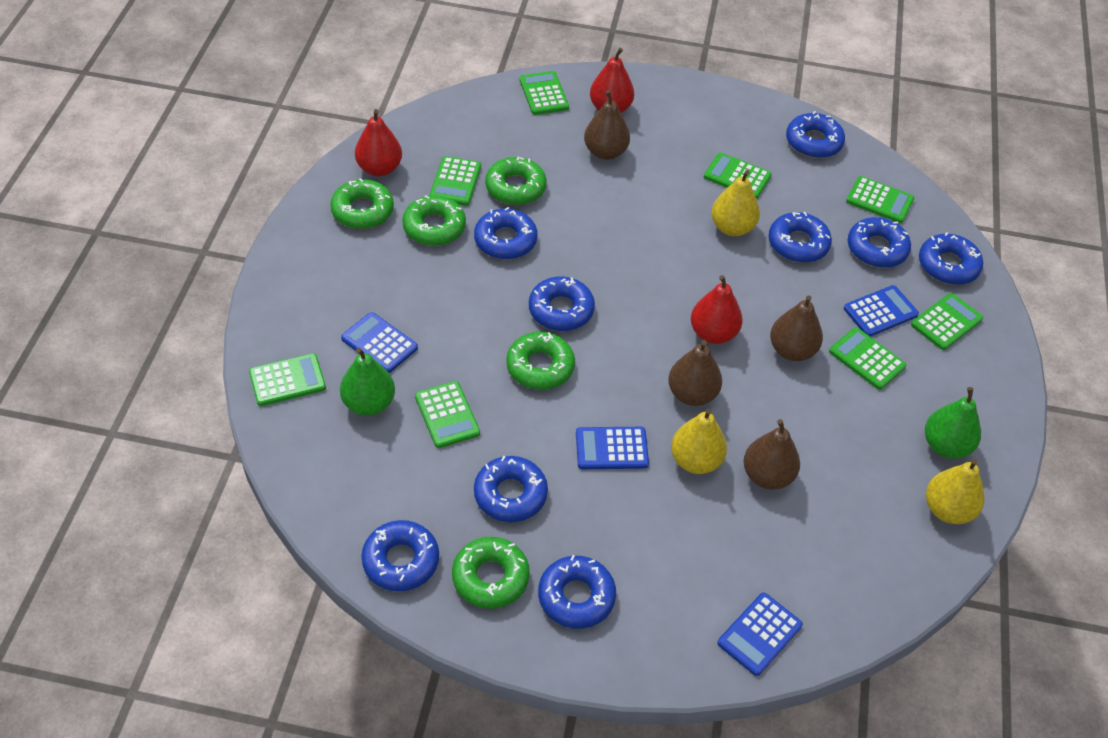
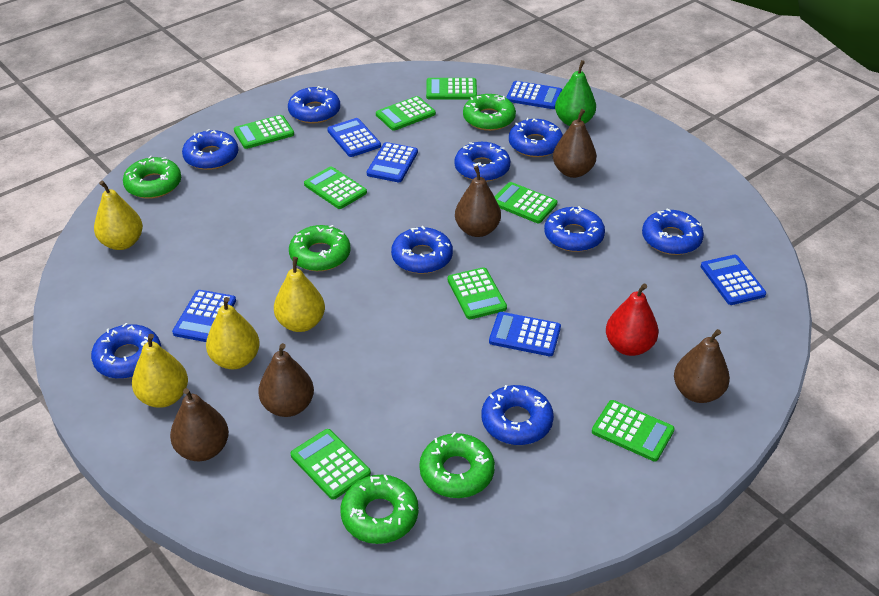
blue calculator: [341,312,418,373] [576,427,649,469] [717,592,803,676] [844,285,919,337] = 4 -> [172,290,236,342] [327,118,381,157] [367,142,418,182] [489,312,561,356] [506,81,562,109] [701,255,766,305] = 6
brown pear: [584,90,630,160] [668,340,722,406] [744,419,800,490] [770,295,823,361] = 4 -> [170,388,229,461] [258,343,314,417] [455,166,501,237] [553,109,596,178] [674,329,730,403] = 5
green pear: [340,348,395,416] [925,387,981,459] = 2 -> [555,60,596,126] = 1
red pear: [355,109,402,176] [590,48,634,113] [691,275,743,344] = 3 -> [606,283,658,356] = 1
yellow pear: [671,408,727,474] [711,170,760,236] [926,459,985,524] = 3 -> [94,181,143,250] [132,334,188,408] [206,297,260,369] [274,257,325,332] = 4

